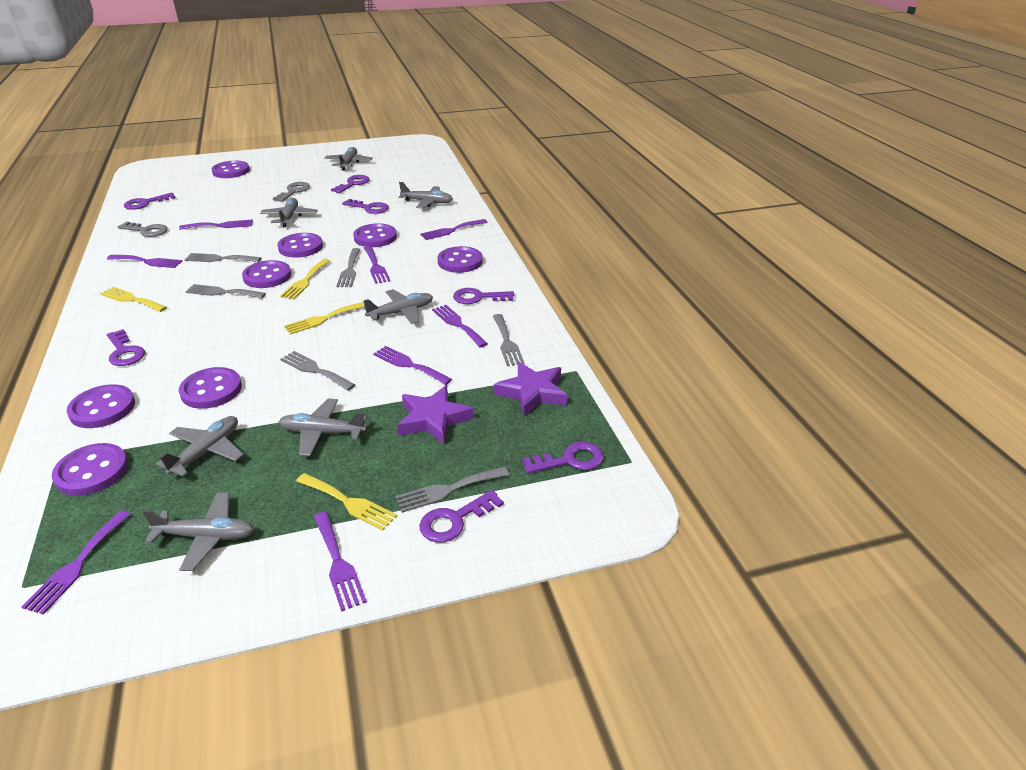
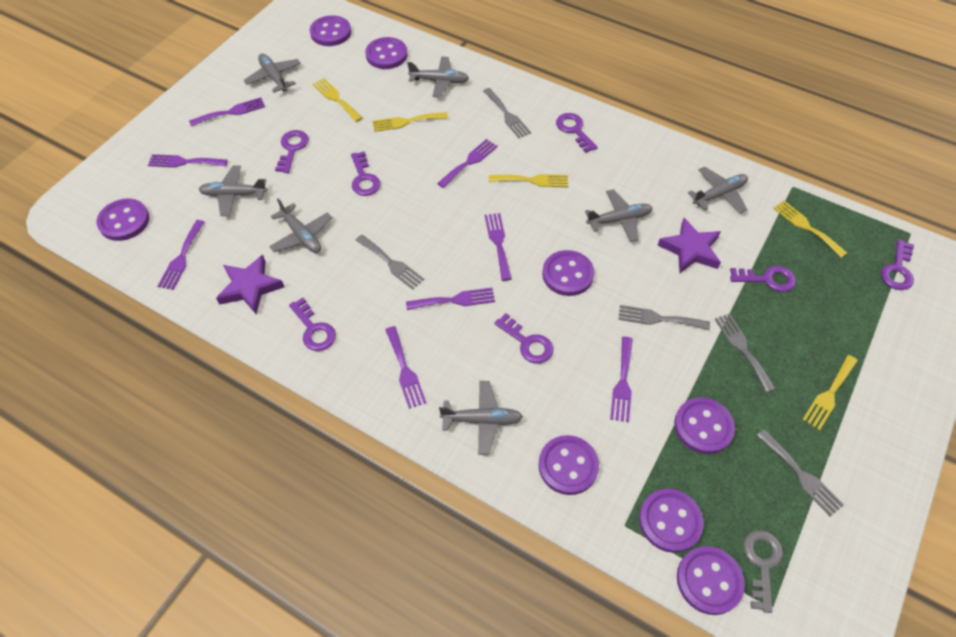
grey fork: [185,253,261,262] [185,284,266,298] [280,351,355,391] [336,248,361,287] [395,466,509,513] [493,314,525,366] = 6 -> [356,235,424,290] [483,88,531,138] [618,305,710,330] [715,313,776,393] [756,429,844,517] = 5
grey key: [118,221,168,237] [273,182,310,202] = 2 -> [743,530,783,613] = 1
yellow fork: [100,287,167,312] [280,259,330,299] [284,302,365,335] [296,473,397,531] = 4 -> [313,78,362,122] [373,112,448,132] [489,174,568,187] [773,200,847,258] [802,355,858,430] = 5

